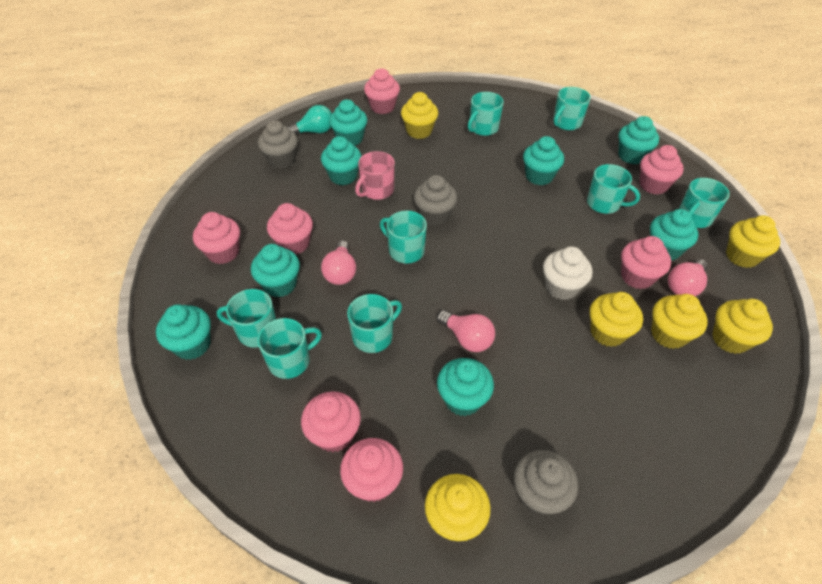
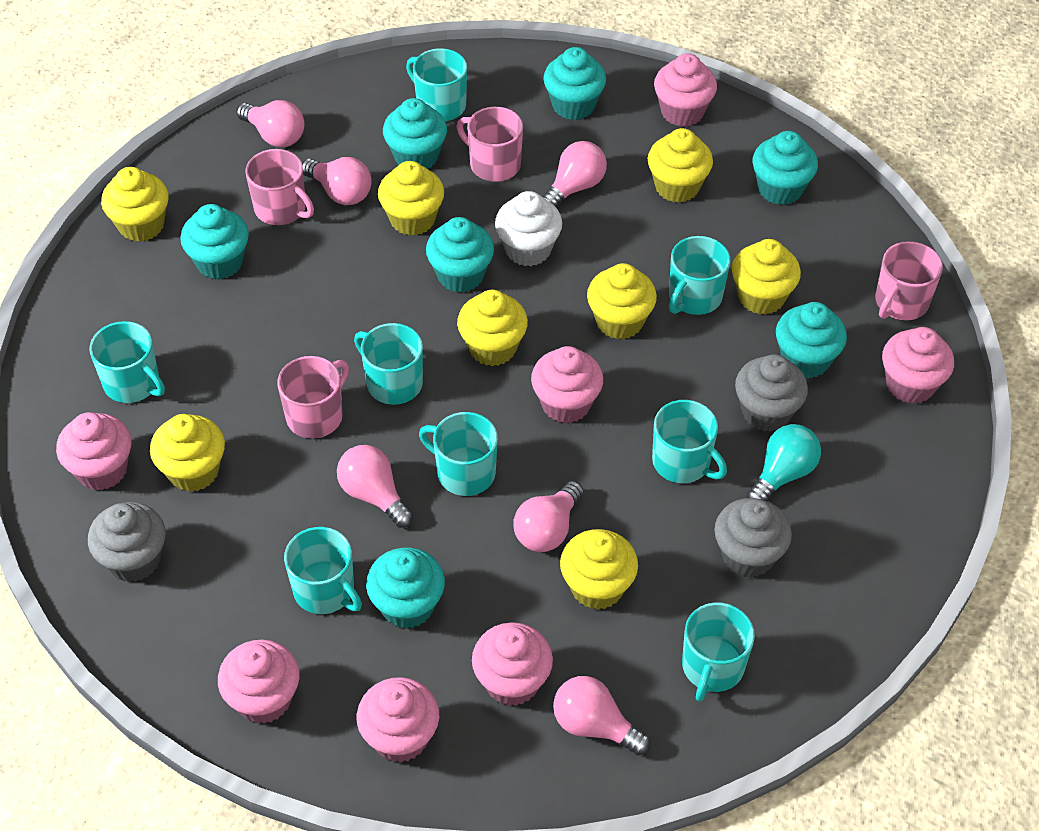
pink light bulb: [321,241,356,285] [437,310,495,352] [668,259,708,296] = 3 -> [236,100,304,147] [302,157,372,205] [337,445,414,528] [513,481,584,552] [543,141,607,207] [553,676,651,755] = 6
pink mug: [355,151,395,200] = 1 -> [246,149,314,225] [277,356,349,439] [457,107,523,182] [876,241,943,320] = 4
turquoise cupcake: [156,304,211,360] [251,244,300,297] [321,136,362,185] [329,99,367,146] [437,358,494,416] [523,136,564,185] [618,116,659,164] [650,209,699,261] = 8 -> [180,204,249,280] [366,548,445,629] [383,98,447,169] [426,217,494,293] [543,47,606,120] [752,131,818,205] [776,302,847,378] = 7
yellow cupcake: [401,92,438,139] [425,474,491,541] [590,292,643,347] [651,294,708,349] [712,299,773,354] [726,215,780,268] = 6 -> [101,167,169,242] [150,414,225,492] [378,161,444,236] [457,290,528,366] [560,529,638,610] [587,263,657,339] [648,128,713,203] [732,239,801,315] = 8

